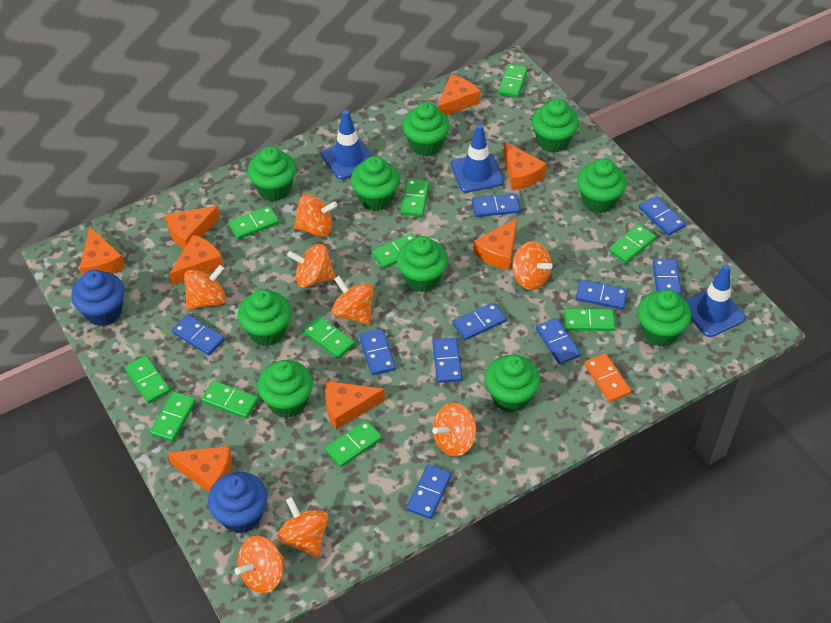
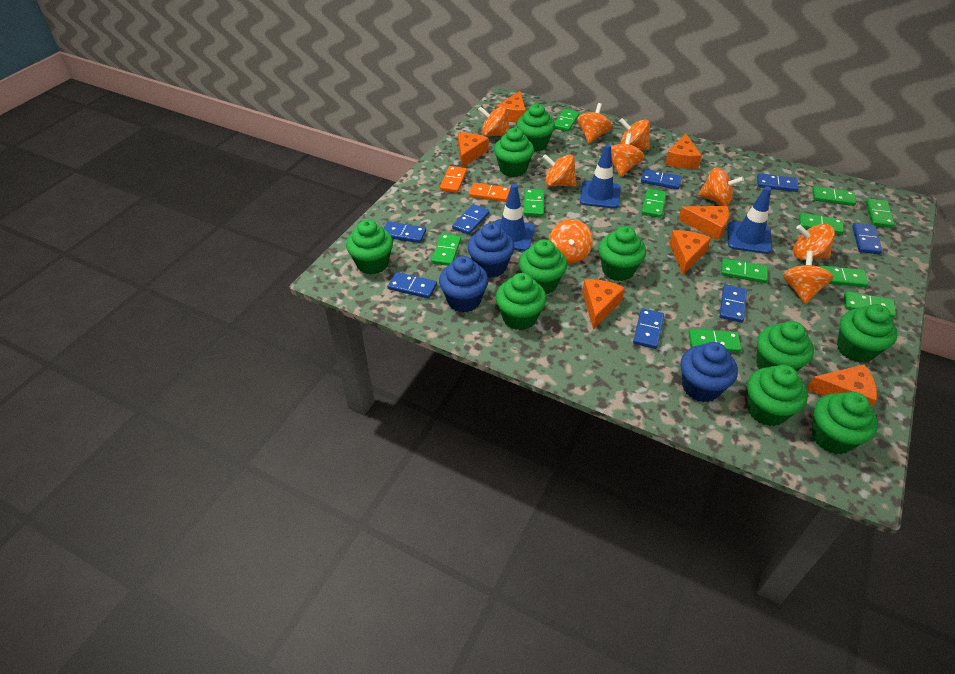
blue cupcake: [71,270,125,326] [208,472,267,533] = 2 -> [439,256,489,312] [467,223,514,278] [680,342,738,402] = 3
blue domino: [172,315,225,355] [359,329,396,375] [407,465,452,519] [432,338,462,383] [453,302,507,340] [472,193,520,217] [536,318,581,364] [576,280,628,310] [639,196,686,236] [653,259,682,297] = 10 -> [384,221,426,243] [388,272,437,299] [452,204,490,235] [633,308,664,349] [641,169,682,189] [719,285,747,323] [757,173,799,192] [852,223,882,254] = 8
orange cheese: [79,227,125,276] [165,206,220,249] [168,446,231,492] [169,235,224,286] [325,381,385,430] [437,74,480,116] [473,218,517,270] [504,142,547,190] = 8 -> [458,133,489,168] [496,91,526,123] [582,279,625,329] [665,133,702,169] [669,230,711,275] [678,206,729,240] [807,364,877,407] = 7
orange domino: [584,353,631,402] = 1 -> [440,166,467,193] [469,183,510,202] = 2
orange spinning top: [184,265,226,310] [235,536,284,593] [277,497,329,558] [287,244,336,288] [294,194,337,237] [331,276,374,325] [432,403,476,456] [512,241,553,290] = 8 -> [478,106,510,137] [542,154,577,187] [549,219,593,263] [577,103,612,143] [611,133,644,176] [619,118,650,150] [698,168,744,206] [783,251,833,304] [793,224,835,260] = 9

